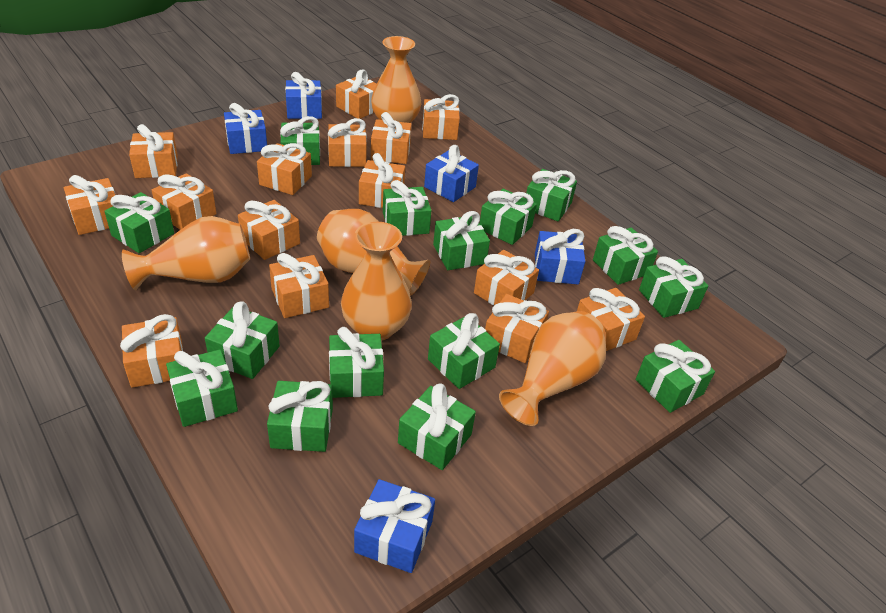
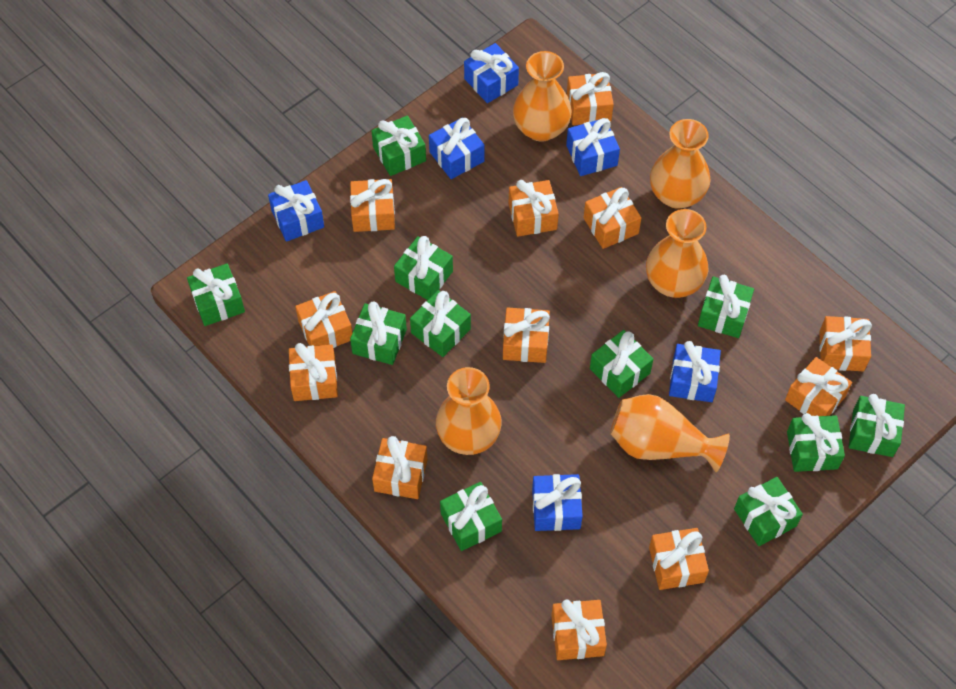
blue gift: [224,103,267,154] [285,72,322,119] [354,479,435,573] [424,145,479,202] [535,229,585,284] = 5 -> [268,180,324,242] [429,118,485,179] [464,43,519,103] [532,474,583,531] [566,118,620,176] [669,341,721,402] = 6
green gift: [104,192,174,253] [166,349,238,427] [205,301,280,379] [267,381,333,452] [280,116,320,165] [329,327,384,398] [383,180,432,236] [398,383,476,470] [428,313,500,389] [433,211,490,270] [480,189,537,245] [526,169,577,222] [593,226,658,285] [636,340,715,413] [639,256,708,318] = 15 -> [187,263,245,326] [350,301,407,365] [372,115,426,176] [394,236,453,300] [410,290,471,357] [440,482,502,551] [590,330,653,398] [698,275,754,338] [734,477,803,546] [787,413,845,472] [849,394,905,457] = 11
orange gift: [64,175,115,235] [120,314,183,388] [129,124,178,178] [152,173,216,230] [238,200,300,260] [257,143,312,195] [269,253,329,318] [328,118,367,167] [336,69,376,119] [359,153,405,208] [371,112,412,164] [422,94,460,140] [474,250,539,305] [485,294,549,363] [577,288,645,351] = 15 -> [289,343,338,401] [295,291,352,348] [350,179,395,232] [372,436,428,499] [503,307,550,363] [509,180,559,237] [551,599,607,660] [567,72,614,125] [584,187,641,249] [649,528,709,590] [785,357,852,416] [819,316,872,371] = 12

